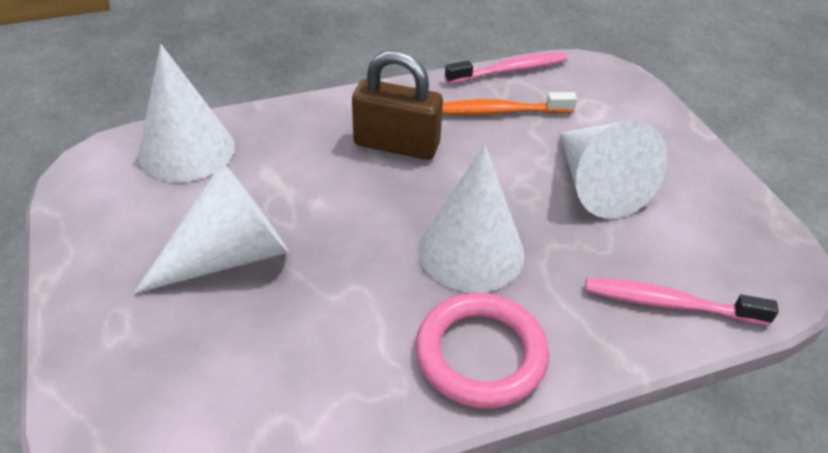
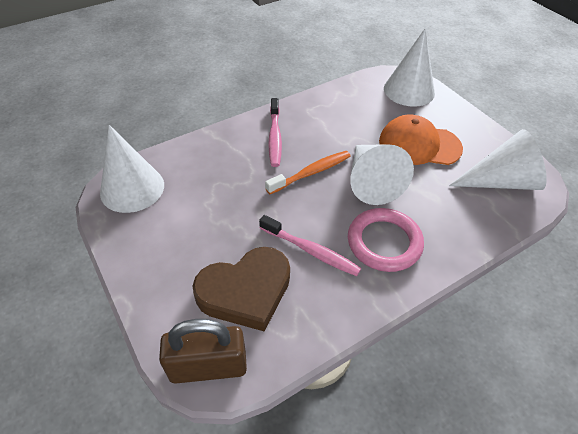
brown heart: none = 0 -> [193,247,290,331] = 1
orange cap: none = 0 -> [379,114,463,165] = 1

